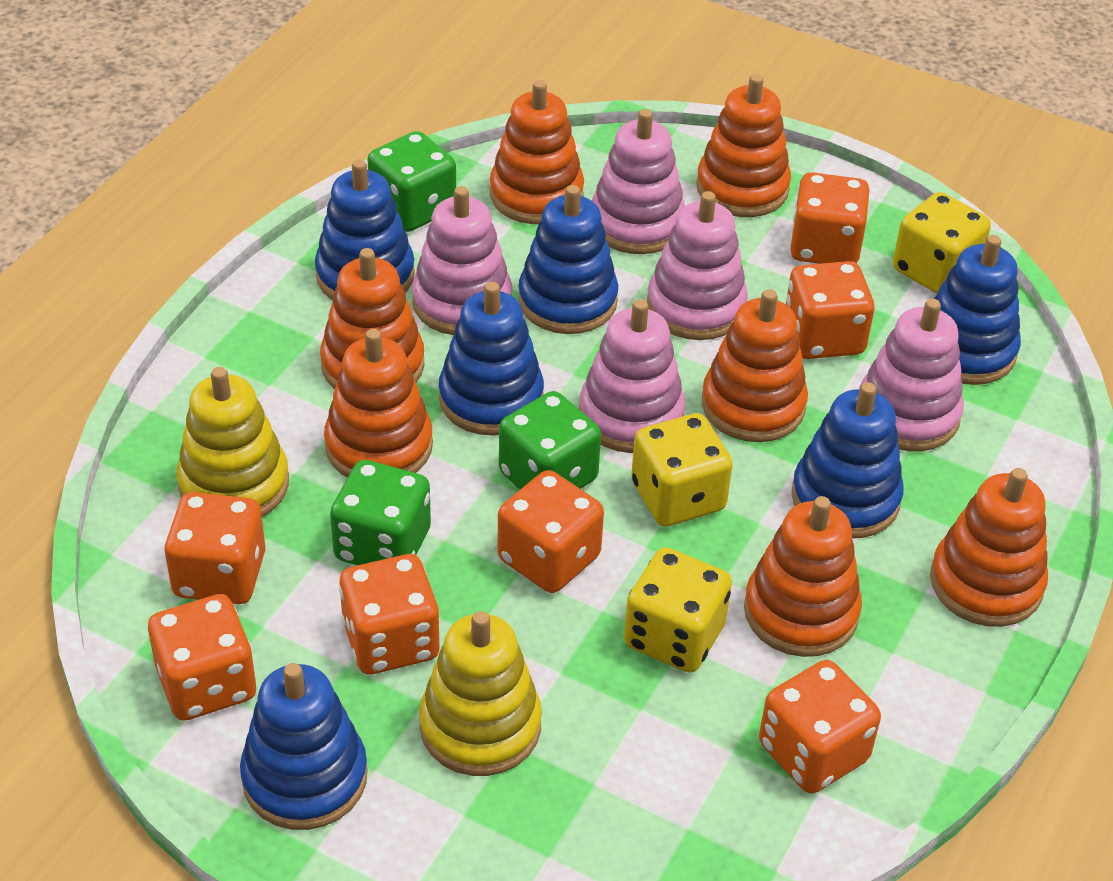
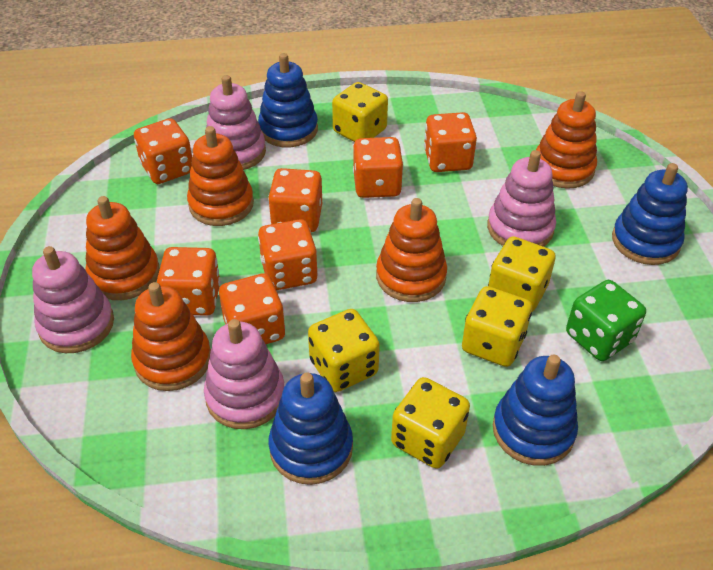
blue stacking toy: [240,663,368,830] [315,159,415,300] [439,282,544,435] [518,185,618,334] [791,382,903,539] [934,235,1021,385] = 6 -> [258,53,318,147] [269,373,353,485] [493,355,578,466] [612,163,688,265] = 4
green dice: [330,460,431,565] [368,131,456,232] [499,391,601,489] = 3 -> [566,280,646,361] = 1
orange stacking toy: [320,248,425,389] [324,329,433,478] [490,80,584,224] [696,74,791,217] [702,289,808,442] [744,496,862,657] [930,468,1048,627] = 7 -> [85,196,160,300] [131,282,211,391] [187,126,254,226] [376,198,447,302] [536,91,597,189] = 5
pink stacking toy: [412,186,512,335] [579,299,685,453] [592,109,685,254] [647,191,748,340] [859,299,964,451] = 5 -> [32,246,114,353] [204,319,284,429] [205,75,266,170] [487,150,556,247] = 4
yellow dice: [624,547,732,673] [631,413,733,527] [893,192,991,294] = 3 -> [308,309,380,392] [332,82,388,142] [391,377,470,469] [462,286,532,367] [488,236,556,312] = 5
yellow stacking toy: [176,367,289,517] [419,611,542,776] = 2 -> none = 0

